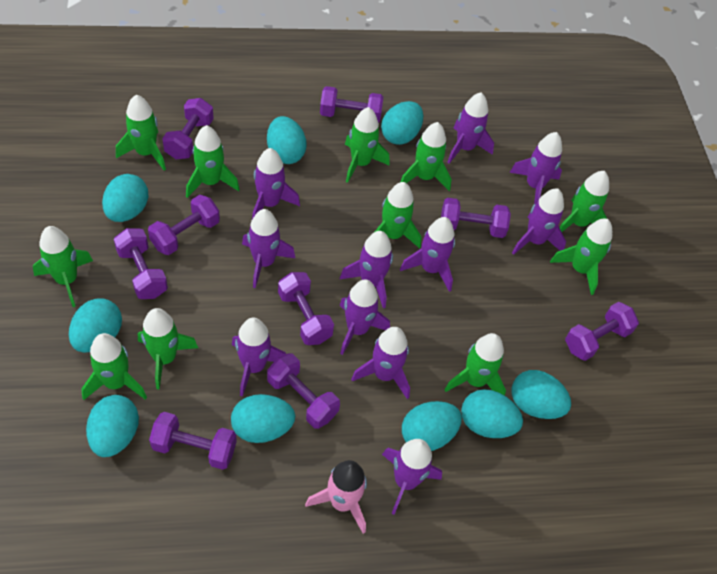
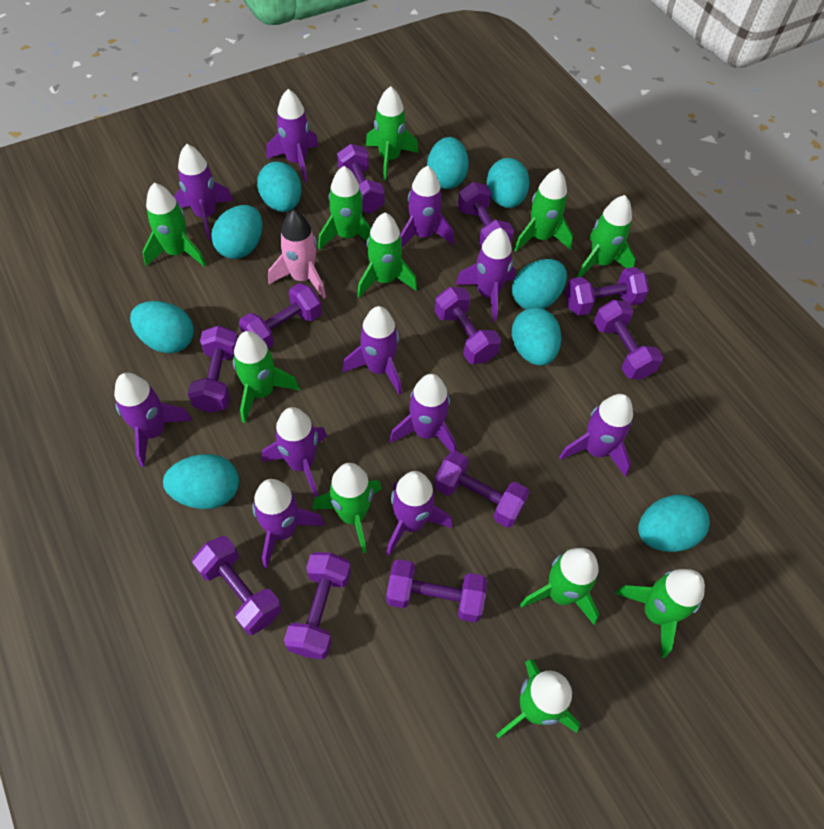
purple dumbbell: [114,228,168,299] [148,195,220,255] [149,412,237,470] [162,98,214,159] [267,353,340,429] [278,272,334,345] [320,86,383,123] [441,198,511,238] [565,302,639,361] = 9 -> [188,325,238,413] [192,536,282,635] [239,283,322,349] [284,552,351,659] [337,144,385,213] [386,559,487,623] [434,451,529,528] [435,287,501,364] [458,182,514,247] [565,267,649,316] [594,300,663,379] = 11

